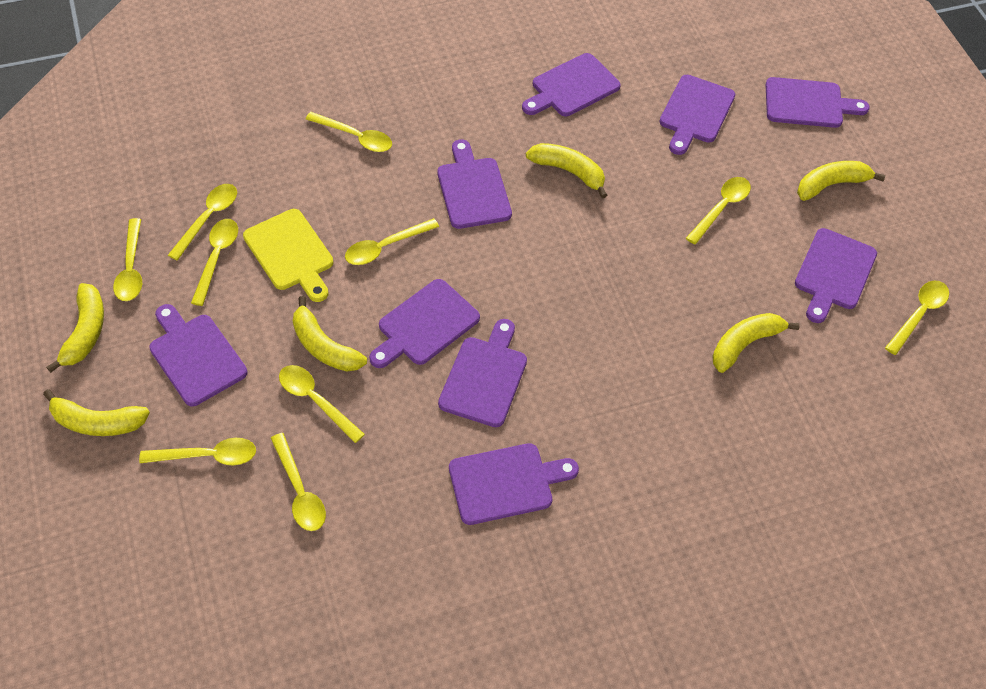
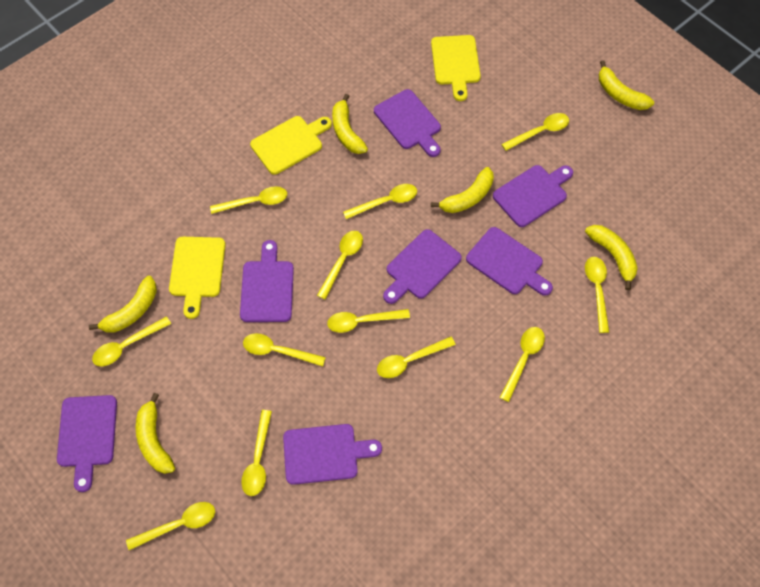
purple cutting board: [149,304,248,406] [369,279,480,368] [437,140,512,229] [438,319,527,427] [449,443,579,525] [522,53,621,116] [659,75,735,155] [766,77,870,128] [795,228,877,323] = 9 -> [57,395,117,492] [240,240,294,322] [283,424,382,485] [374,89,441,157] [383,229,462,304] [466,227,553,296] [493,165,573,227] = 7
yellow cutting board: [243,209,334,302] = 1 -> [169,237,226,319] [250,116,332,175] [431,35,481,101] = 3
yellow spoon: [113,218,142,301] [139,438,256,465] [168,184,237,260] [191,219,238,306] [271,433,326,531] [279,365,365,443] [306,112,392,152] [345,218,439,265] [686,177,751,245] [885,280,949,355] = 10 -> [92,316,171,366] [126,502,215,550] [210,186,287,214] [241,410,272,496] [243,333,326,366] [317,231,363,299] [327,309,410,333] [343,184,417,219] [377,337,456,378] [499,327,545,402] [501,113,569,151] [585,257,609,333] = 12

